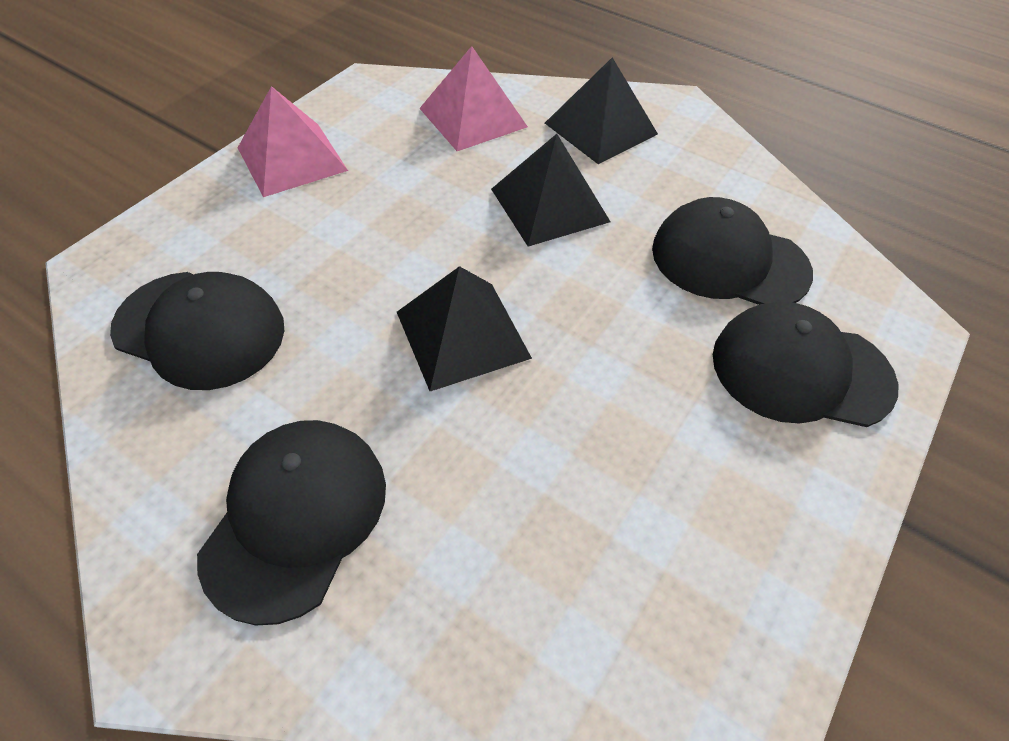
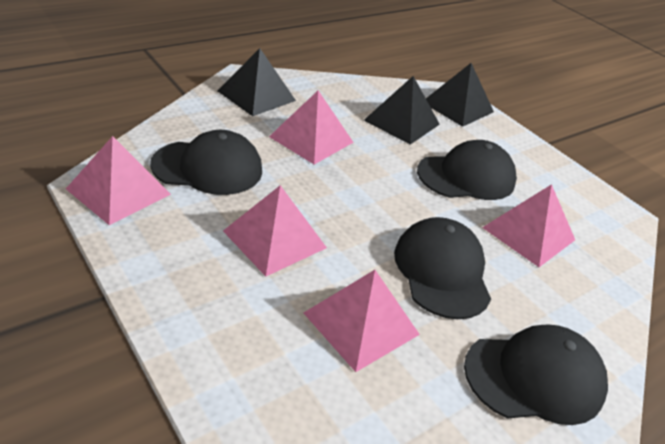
pink pyramid: [238,86,348,197] [419,46,528,151] = 2 -> [66,136,171,225] [223,185,327,277] [269,91,354,165] [304,270,420,372] [482,184,575,267] = 5

